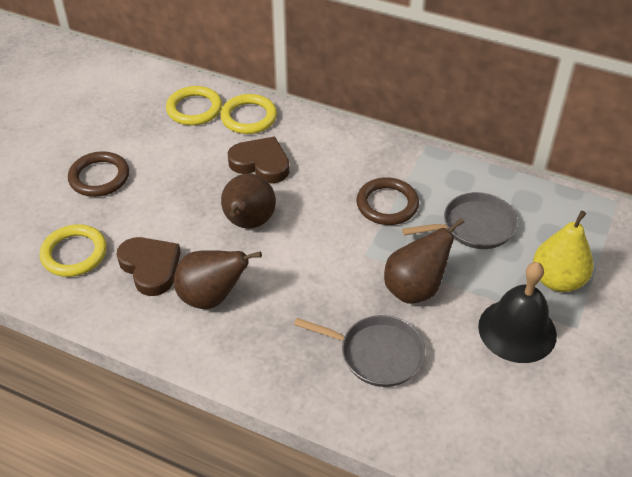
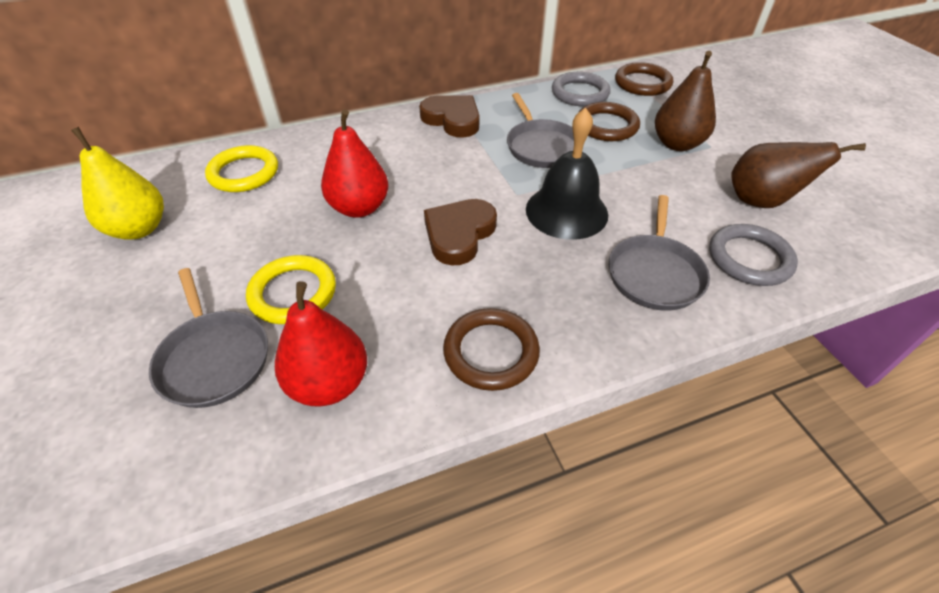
brown pear: [174,250,262,309] [221,174,276,229] [384,218,464,303] = 3 -> [655,51,716,151] [731,142,866,208] = 2
brown ring: [68,151,129,197] [356,177,419,225] = 2 -> [443,308,540,391] [578,102,640,141] [615,62,673,96] = 3
grey pan: [294,315,426,387] [402,192,518,249] = 2 -> [149,268,268,408] [507,93,574,168] [609,195,710,311] = 3
grey ring: none = 0 -> [552,72,611,107] [709,224,798,286] = 2
red pear: none = 0 -> [275,281,367,406] [321,109,388,218] = 2
yellow ring: [40,224,107,277] [166,86,222,125] [220,94,277,134] = 3 -> [205,145,278,192] [246,255,336,324] = 2

